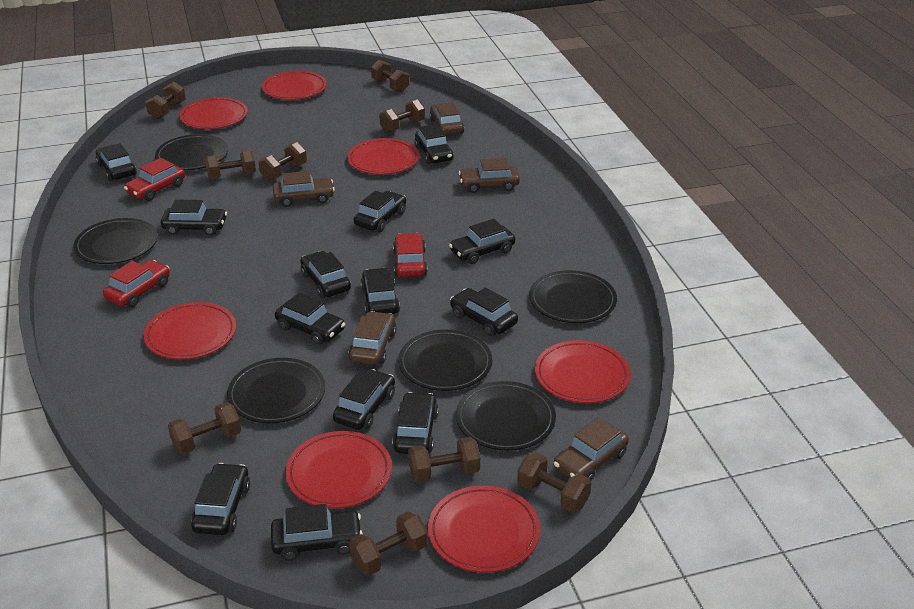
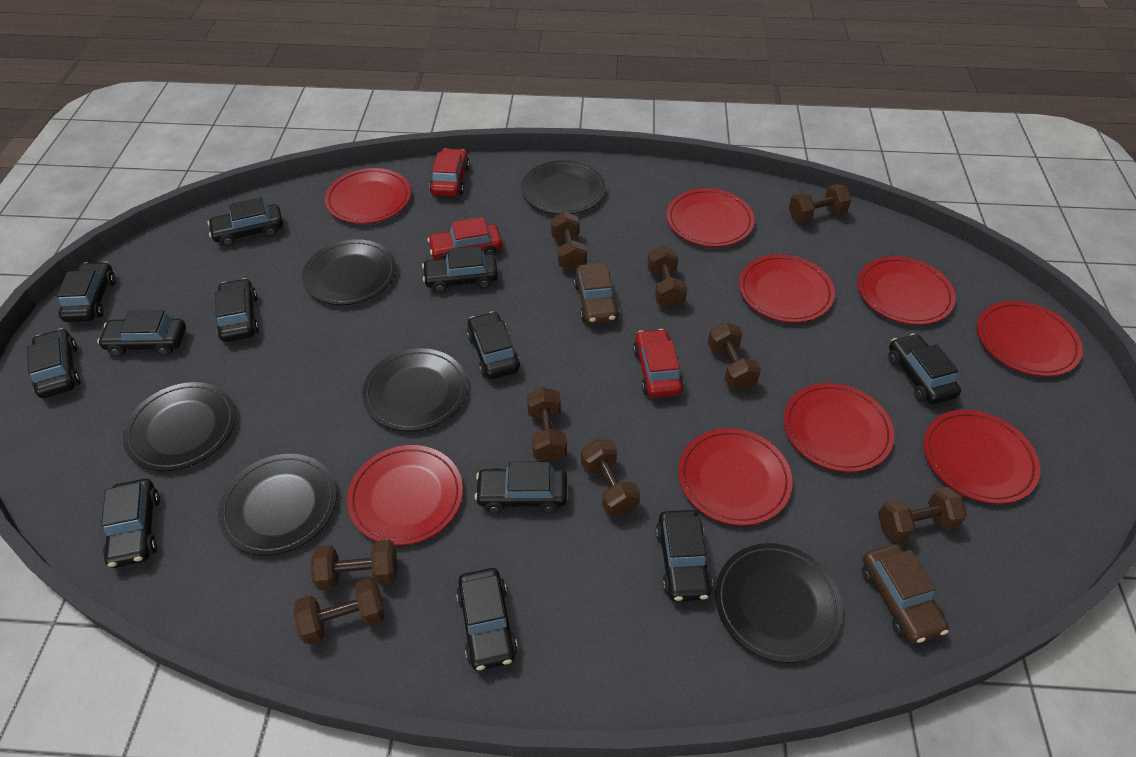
black car: [96,144,137,181] [161,199,227,235] [191,463,250,535] [271,504,363,561] [275,292,345,345] [300,251,351,298] [333,369,395,430] [354,191,406,232] [360,268,400,314] [392,392,439,454] [415,124,454,164] [449,219,515,264] [450,287,518,336] = 13 -> [27,328,80,398] [57,262,116,322] [97,310,186,357] [101,479,160,568] [207,197,283,247] [215,278,259,342] [422,246,498,293] [456,568,518,671] [467,311,520,379] [475,462,567,513] [655,510,713,601] [889,333,961,404] = 12
brown car: [273,171,335,207] [348,311,396,365] [429,103,464,135] [459,158,520,193] [554,417,629,481] = 5 -> [574,263,619,324] [862,544,949,643] = 2
red plate: [143,302,236,360] [179,97,248,129] [262,71,327,100] [285,431,392,509] [347,138,419,175] [428,486,540,573] [535,340,631,403] = 7 -> [325,168,411,224] [347,445,463,545] [666,188,754,247] [678,428,793,526] [739,254,835,323] [784,383,894,472] [858,256,956,325] [923,410,1040,504] [977,301,1083,376] = 9

